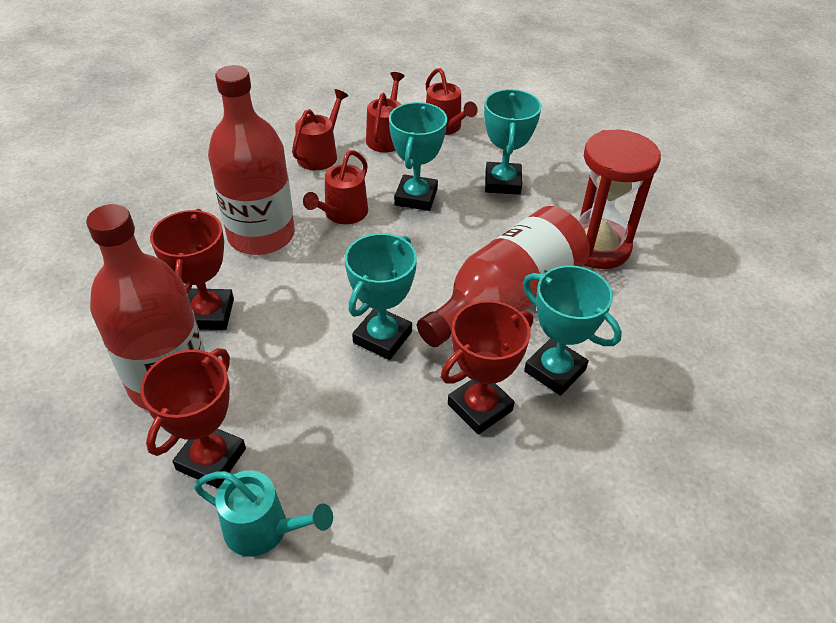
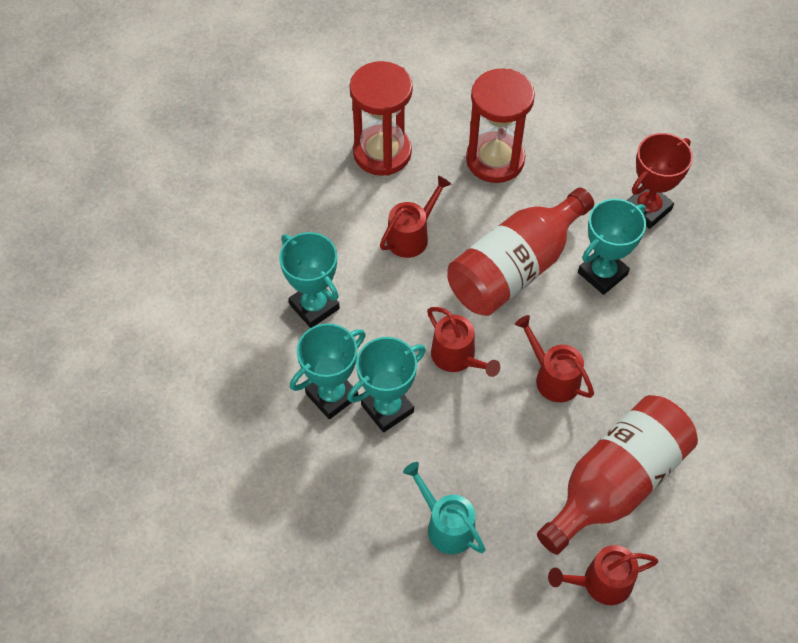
red bottle: [86,204,205,410] [208,65,295,255] [417,206,589,347] = 3 -> [447,188,594,316] [537,395,698,555] = 2
red hourglass: [578,130,661,269] = 1 -> [350,61,413,176] [466,68,535,183] = 2
red trophy: [140,348,246,488] [150,209,234,330] [441,300,533,435] = 3 -> [627,133,693,229] = 1

